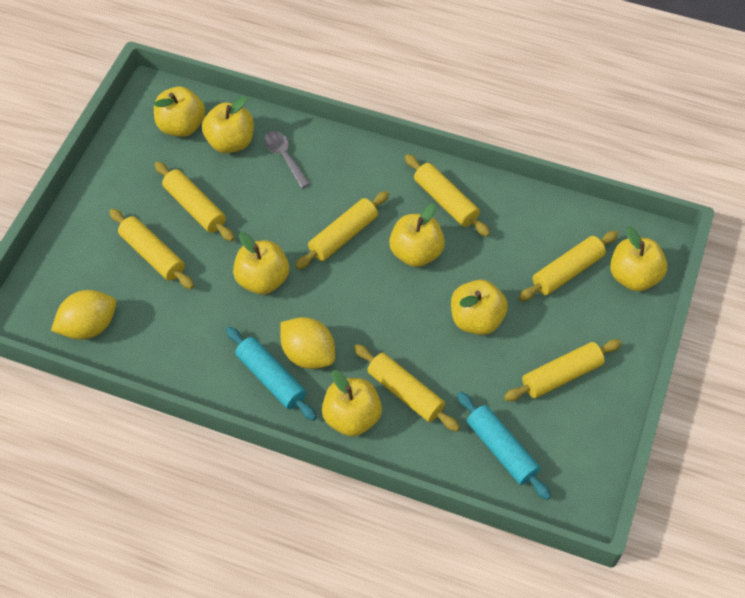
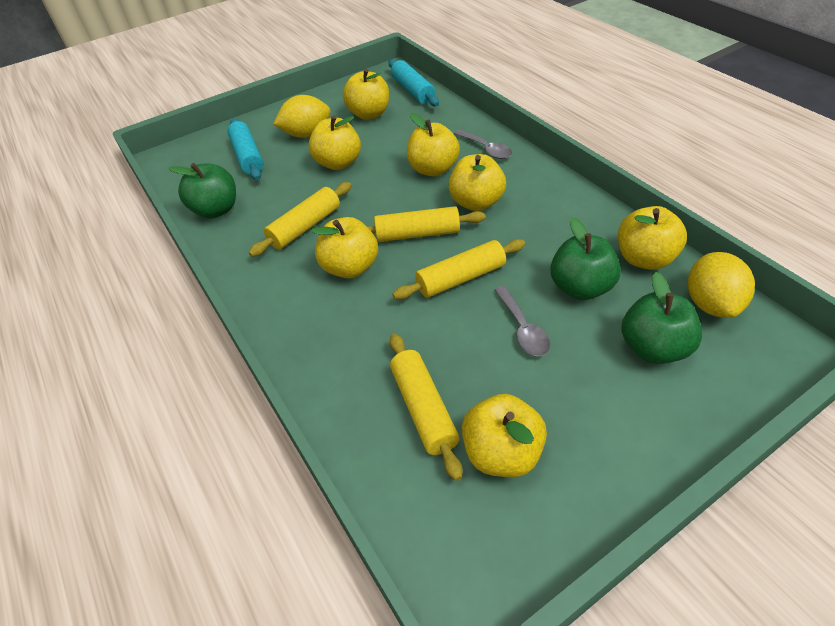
green apple: none = 0 -> [169,163,236,219] [550,217,621,300] [621,272,702,364] = 3
grey spoon: [264,131,310,188] = 1 -> [454,129,512,159] [494,286,550,356] = 2
yellow rolling pin: [109,209,194,289] [155,162,235,242] [295,191,389,269] [354,344,460,432] [405,154,490,236] [504,339,622,401] [519,231,618,301] = 7 -> [249,182,352,257] [367,206,486,242] [390,334,463,481] [393,239,525,300] = 4

